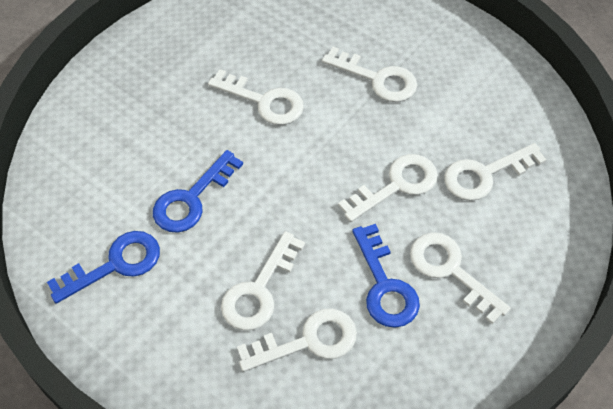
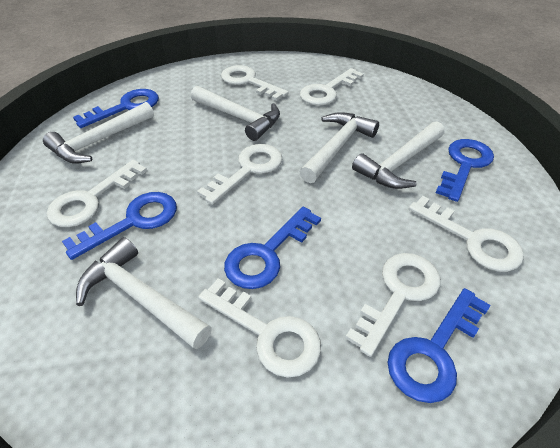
blue key: [47,231,160,304] [153,150,243,233] [352,224,420,328] = 3 -> [62,192,177,260] [73,89,159,128] [224,207,321,289] [387,288,491,403] [436,139,494,202] = 5
white hammer: none = 0 -> [43,102,154,164] [76,237,212,349] [191,86,280,141] [300,112,379,183] [352,121,445,189] = 5

